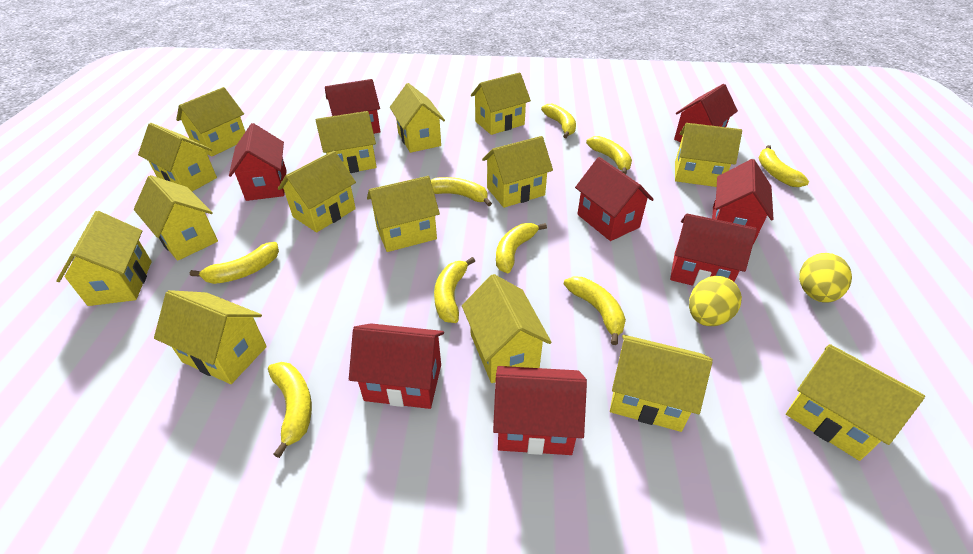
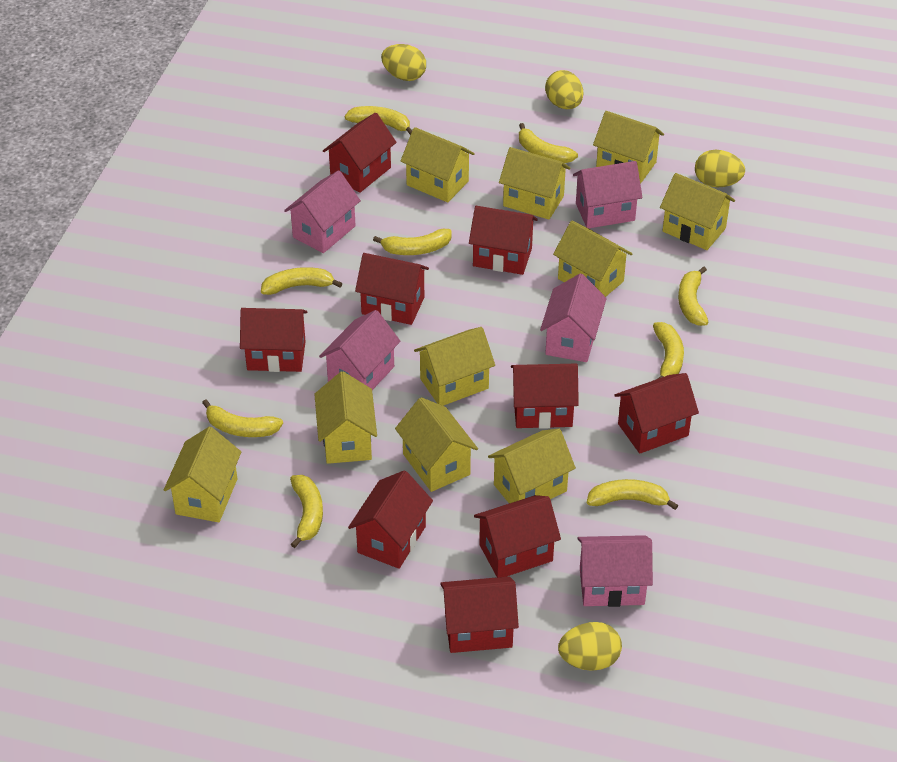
pink house: none = 0 -> [284,170,361,253] [319,310,401,390] [540,273,607,362] [573,161,643,228] [577,535,653,607] = 5
red house: [229,123,287,201] [325,79,380,134] [349,323,444,409] [493,366,587,455] [575,157,654,241] [670,213,757,287] [674,84,738,142] [712,159,774,244] = 8 -> [240,308,307,372] [323,113,396,193] [348,470,433,569] [355,253,429,325] [440,576,519,653] [469,206,538,275] [474,495,561,577] [511,363,579,429] [614,373,699,454] = 9
yellow egg: [689,276,742,326] [799,253,852,303] = 2 -> [381,44,426,81] [545,70,583,109] [558,622,622,671] [695,150,745,187] = 4
yellow house: [56,211,152,306] [134,175,218,261] [138,123,217,191] [154,290,267,384] [176,87,246,157] [278,151,356,233] [315,111,377,173] [367,176,440,252] [390,83,445,153] [462,274,552,383] [471,72,531,135] [482,136,553,208] [610,335,713,432] [675,123,742,187] [786,344,925,461] = 15 -> [164,427,241,522] [314,371,377,464] [395,397,478,492] [400,127,475,202] [414,327,495,406] [488,429,576,503] [499,147,570,220] [553,220,632,297] [593,111,664,184] [660,173,735,250] = 10

